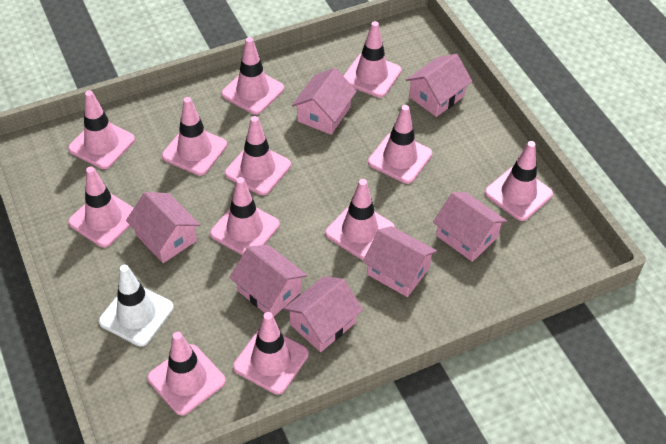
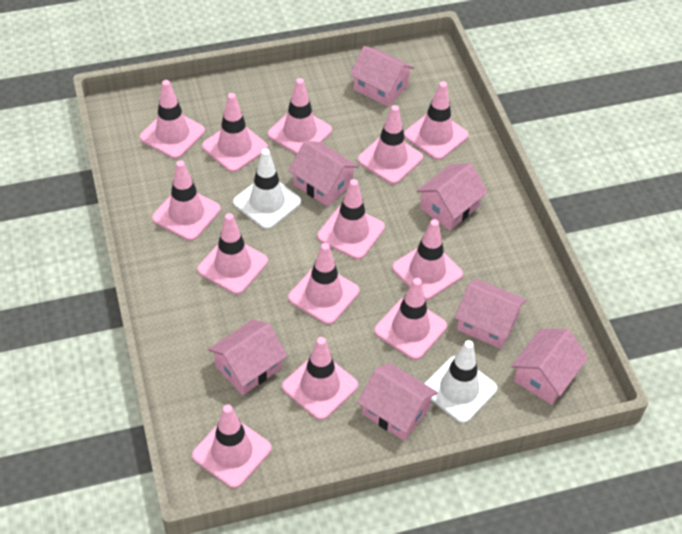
pink traffic cone: [68,90,135,169] [68,167,134,248] [148,332,226,416] [162,97,227,176] [210,177,280,255] [221,37,284,115] [225,116,291,195] [233,312,309,395] [325,179,395,260] [343,21,402,98] [368,105,432,184] [485,141,553,221] = 12 -> [140,80,205,159] [152,160,221,241] [192,405,272,488] [198,213,268,294] [202,93,268,172] [268,78,332,155] [282,337,358,420] [288,243,359,325] [317,179,385,259] [358,105,423,184] [374,278,447,360] [392,219,463,300] [404,81,468,160] = 13
white traffic cone: [99,264,174,346] = 1 -> [233,149,301,229] [424,340,497,423] = 2

